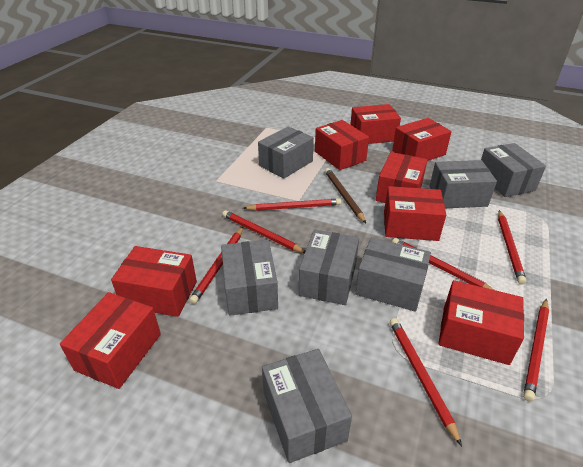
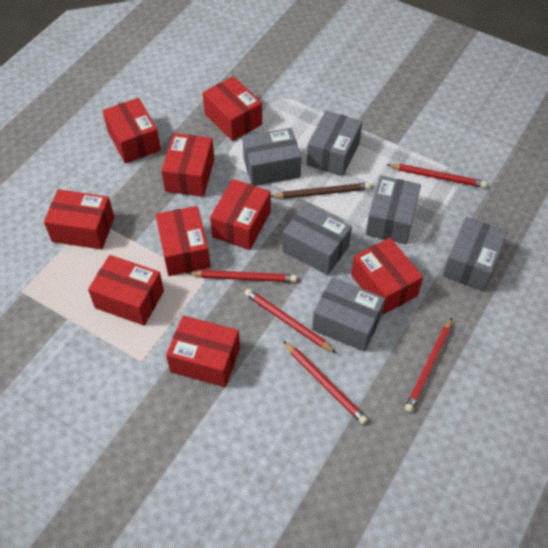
grey box: [221,240,278,316] [258,126,314,178] [262,349,352,463] [299,230,359,305] [355,237,431,312] [429,160,497,208] [481,143,546,197] = 7 -> [243,128,301,186] [282,203,352,275] [307,110,362,176] [312,277,385,352] [366,176,421,244] [443,217,508,291] = 6
red box: [60,292,161,389] [111,246,197,317] [315,120,369,170] [350,104,401,144] [376,152,427,203] [384,186,446,241] [392,118,452,161] [439,280,524,365] = 8 -> [44,189,114,250] [88,255,164,326] [103,98,161,164] [156,206,210,276] [161,133,214,197] [166,316,240,387] [203,76,262,141] [210,179,271,250] [351,238,423,315] = 9
red pencil: [189,227,243,304] [222,210,305,253] [243,198,341,211] [390,318,462,446] [392,238,494,290] [498,210,527,284] [523,299,549,402] = 7 -> [188,270,297,282] [244,289,336,353] [283,341,368,424] [386,164,487,188] [405,318,452,413] = 5

